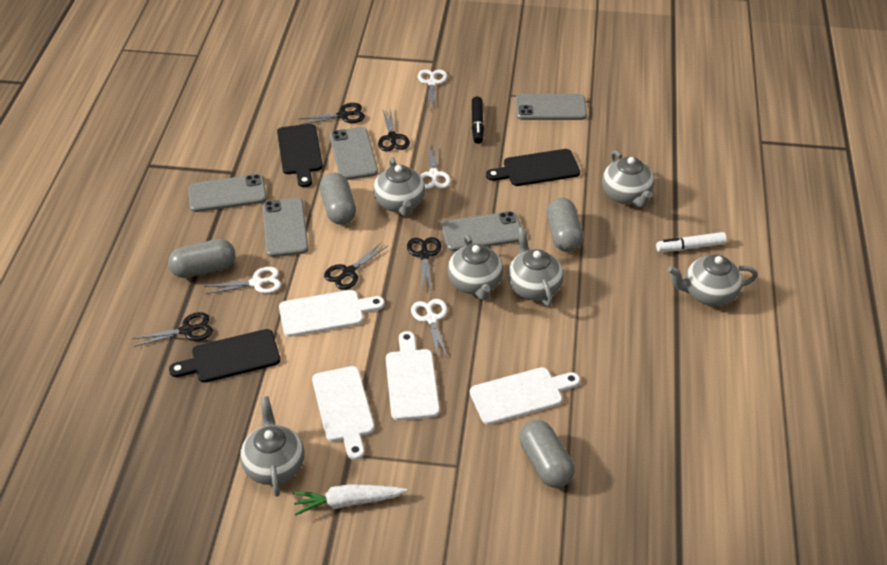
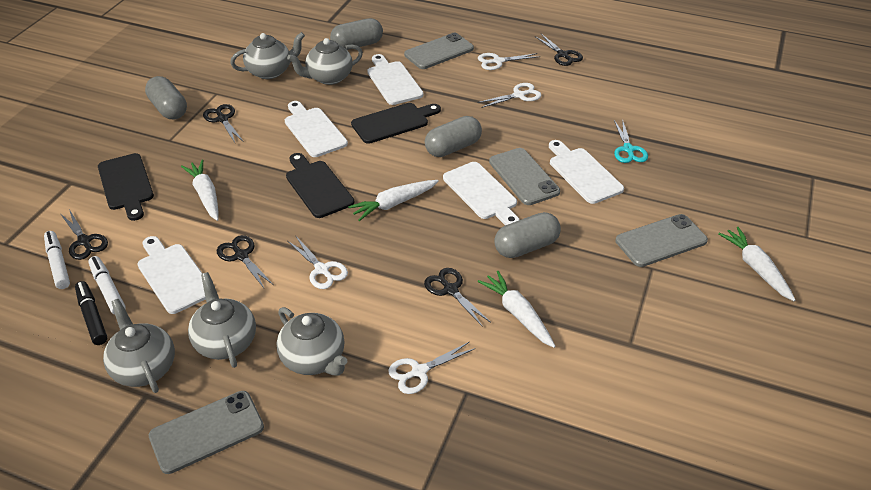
grey phone: [188,174,267,212] [263,198,308,257] [330,127,378,180] [441,211,521,252] [515,94,587,120] = 5 -> [149,391,264,474] [404,33,474,69] [489,148,560,205] [615,214,708,267] = 4
grey teapot: [240,396,304,497] [373,157,425,217] [447,234,503,300] [507,227,563,307] [602,150,654,208] [668,255,757,306] = 6 -> [103,299,175,393] [188,272,256,368] [230,32,305,79] [277,307,348,375] [287,38,363,85] = 5
turquoise scissors: none = 0 -> [614,119,648,163] = 1
white carrot: [293,484,407,515] = 1 -> [181,160,219,221] [348,180,439,221] [478,271,556,348] [718,227,795,301] = 4
white cutting board: [279,290,385,337] [312,366,374,460] [386,331,440,420] [470,367,580,425] = 4 -> [138,236,206,314] [285,101,348,157] [367,54,424,105] [443,162,520,225] [549,140,624,204] = 5
white marker: [656,232,727,252] = 1 -> [44,231,70,289] [88,256,126,315] = 2

